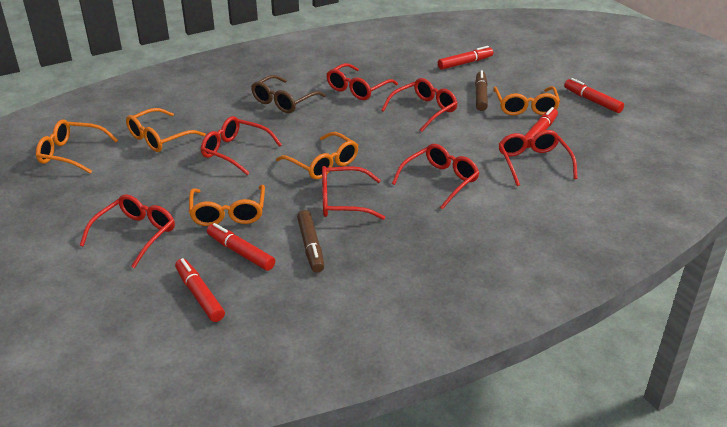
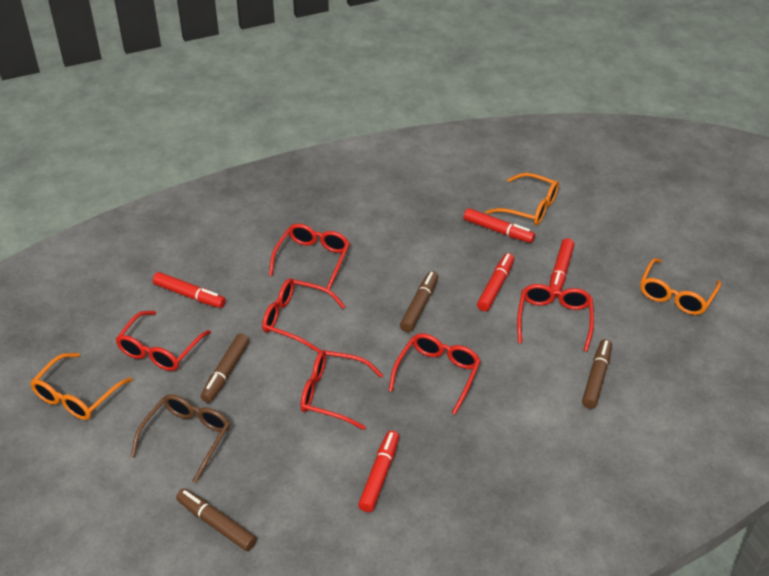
brown marker: [297,210,324,273] [475,70,488,111] = 2 -> [176,488,257,551] [201,333,249,403] [400,271,438,332] [582,339,612,409] = 4
orange glasses: [36,119,118,174] [126,108,206,152] [189,185,265,226] [276,132,358,179] [493,86,560,115] = 5 -> [30,353,132,420] [485,173,559,225] [640,258,722,315] = 3
red glasses: [80,194,175,268] [201,116,282,175] [322,166,385,220] [327,63,398,100] [381,78,458,132] [392,144,479,210] [499,130,577,186] = 7 -> [116,311,211,371] [262,278,346,353] [269,224,350,290] [301,350,383,430] [389,333,481,415] [517,284,594,352] = 6

